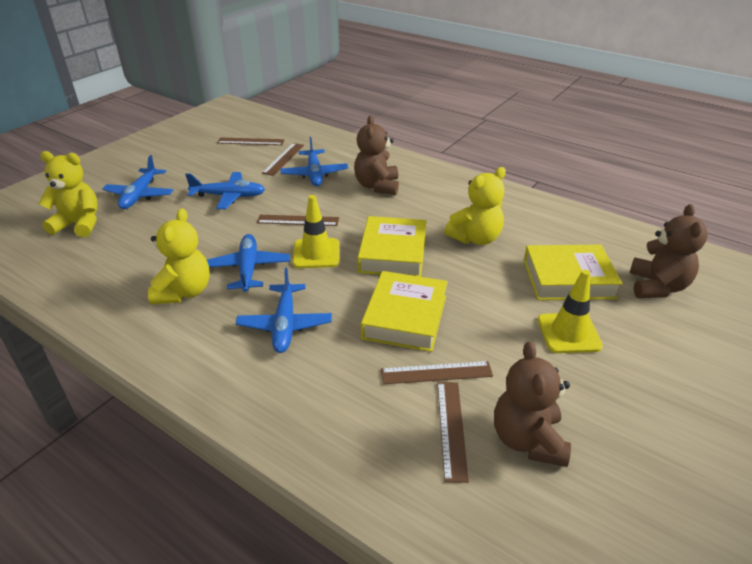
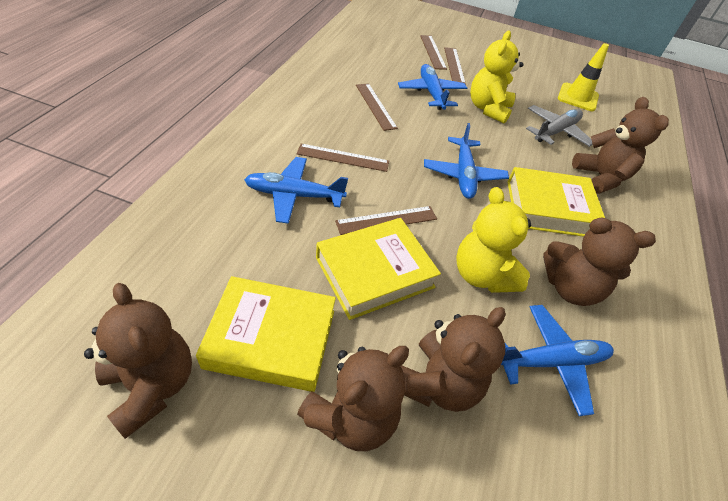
blue plane: [102,155,173,209] [185,172,265,209] [207,234,290,292] [235,268,332,353] [280,137,348,186] = 5 -> [244,157,348,224] [398,64,467,110] [424,123,509,199] [501,305,614,416] = 4
brown teddy bear: [354,115,399,195] [494,341,571,467] [629,204,708,298] = 3 -> [84,283,192,439] [297,346,409,451] [401,307,506,412] [543,217,656,306] [572,97,669,194] = 5
grey plane: none = 0 -> [526,105,593,147] = 1
yellow teddy bear: [39,151,98,237] [148,208,210,304] [444,167,506,245] = 3 -> [456,187,531,293] [470,30,524,124] = 2
yellow traffic cone: [293,195,339,268] [538,270,603,353] = 2 -> [558,43,609,111] = 1

